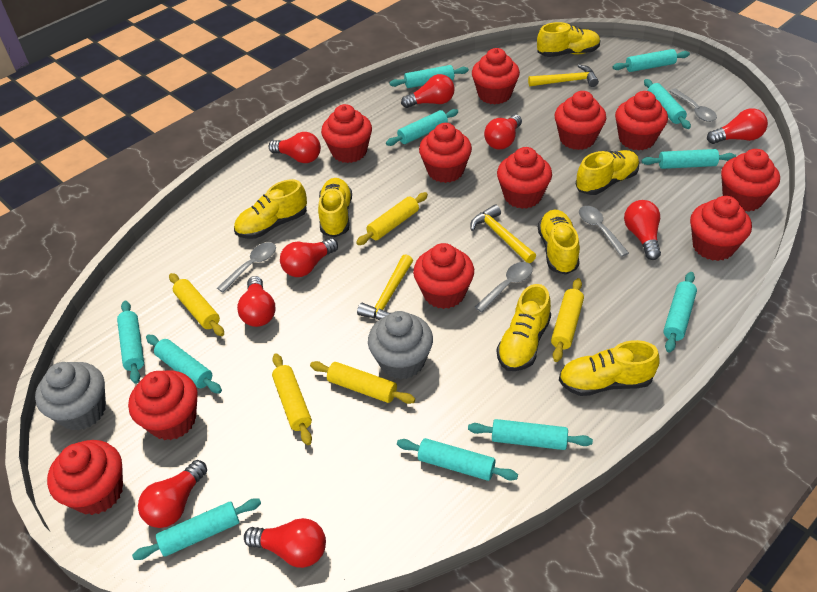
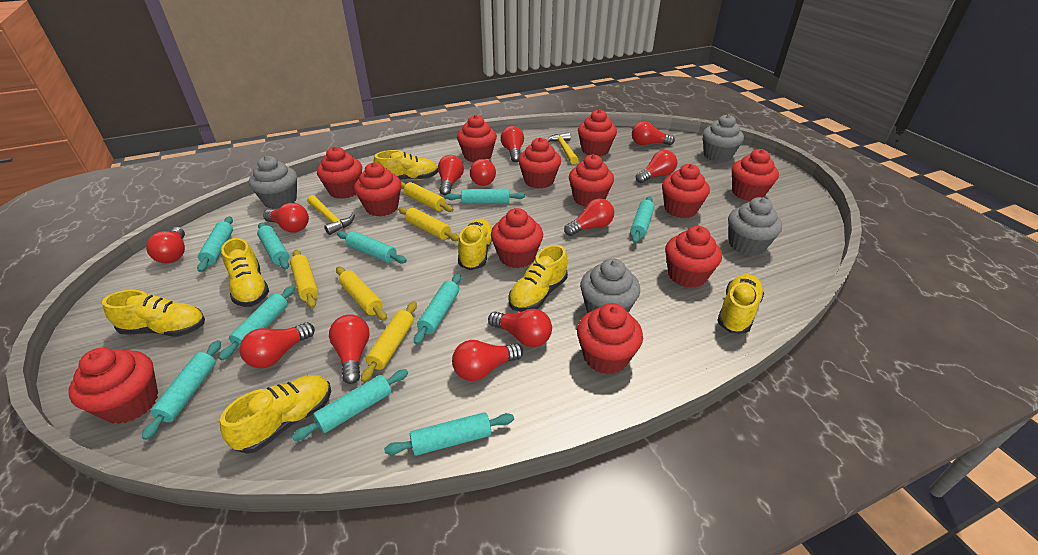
grey cupcake: [35,362,106,430] [368,311,433,379] = 2 -> [249,156,297,209] [580,258,640,313] [702,114,744,162] [728,197,782,256] = 4
grey spoon: [217,242,276,293] [475,262,533,312] [579,206,629,257] [669,88,717,122] = 4 -> none = 0
red cupcake: [47,440,123,515] [128,370,198,440] [321,104,372,163] [413,243,474,309] [419,123,472,183] [472,48,520,104] [497,147,552,209] [555,91,606,150] [615,91,668,151] [690,196,752,261] [721,149,780,212] = 11 -> [68,348,158,424] [317,147,362,199] [354,162,401,217] [457,115,497,163] [491,208,543,268] [518,138,561,189] [569,154,614,207] [577,303,643,374] [578,109,617,156] [662,164,710,218] [665,226,722,288] [732,149,779,201] = 12
red light bulb: [138,460,207,528] [237,276,275,327] [244,518,326,568] [269,132,321,163] [280,238,338,277] [401,74,455,108] [484,115,522,149] [624,200,661,260] [707,108,768,144] = 9 -> [146,227,185,263] [240,322,315,368] [263,203,309,233] [329,314,370,384] [438,155,464,196] [452,340,523,381] [470,159,496,186] [488,309,552,347] [501,126,524,162] [564,198,614,236] [632,121,675,145] [636,150,677,183] = 12
turquoise rolling pin: [117,301,144,384] [132,498,261,560] [146,335,222,394] [386,109,458,146] [389,65,469,88] [397,438,518,481] [468,419,593,450] [613,49,690,72] [642,149,736,169] [644,79,691,129] [663,272,697,353] = 11 -> [142,340,221,440] [197,216,233,272] [219,286,295,360] [257,223,289,269] [292,369,408,441] [337,231,407,263] [384,412,514,456] [414,274,461,345] [446,189,525,204] [630,196,654,243] = 10
yellow hammer: [357,254,413,320] [470,204,536,264] [528,65,599,87] = 3 -> [307,195,355,235] [547,132,578,164] = 2

